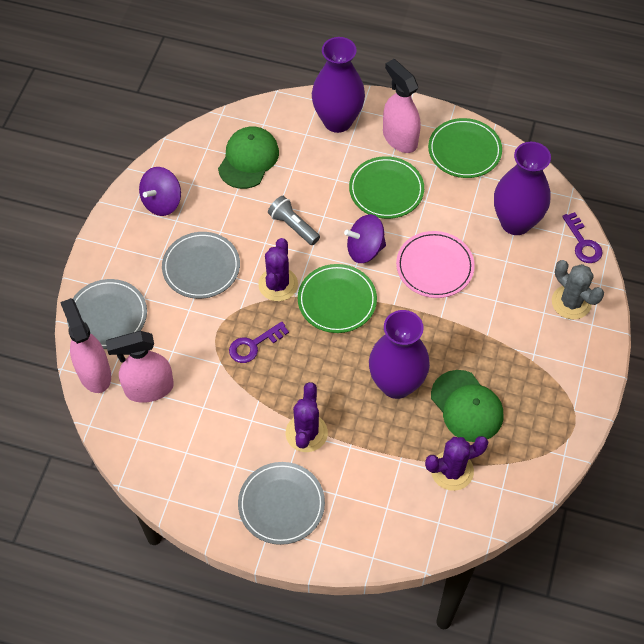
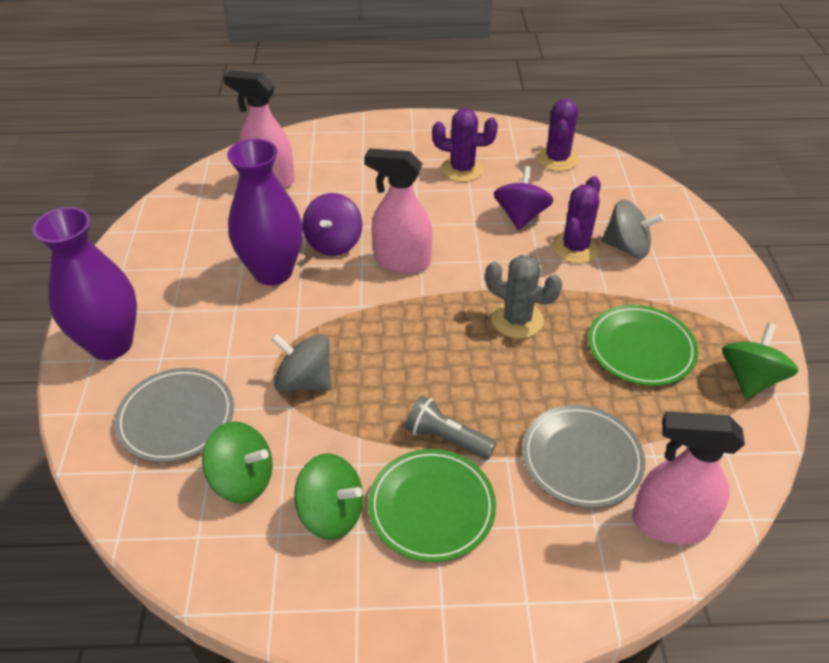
green cap: [218,127,279,189] [431,370,503,442] = 2 -> none = 0
green plate: [298,264,377,333] [349,156,424,219] [428,118,502,178] = 3 -> [368,449,496,562] [588,305,698,386] = 2
green spinning top: none = 0 -> [202,421,273,503] [294,453,363,540] [722,323,798,399] = 3
grey plate: [67,279,147,349] [162,232,240,299] [238,462,325,545] = 3 -> [114,368,234,462] [522,405,645,508] = 2
grey spinning top: none = 0 -> [271,334,332,391] [602,199,664,258] = 2
pink plate: [396,231,475,298] = 1 -> none = 0
purple key: [229,321,289,363] [562,212,603,263] = 2 -> none = 0
purple vase: [312,37,365,133] [369,310,430,399] [494,142,551,235] = 3 -> [32,207,137,360] [227,139,303,285] = 2

